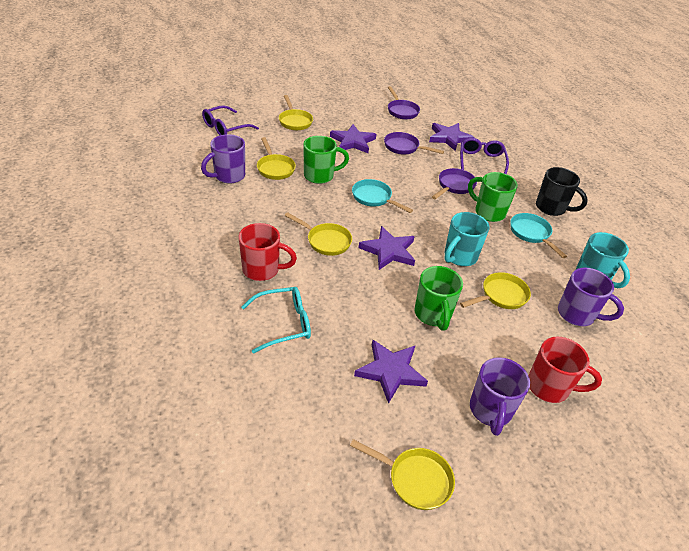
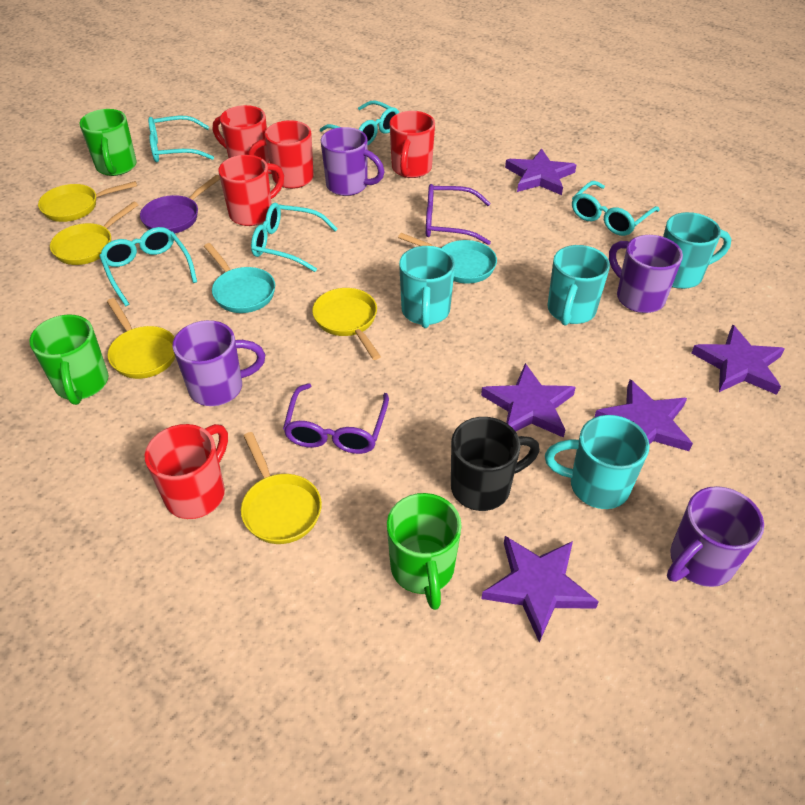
purple mug: [201,134,245,184] [470,357,530,436] [558,268,624,326] = 3 -> [172,320,265,406] [321,127,385,196] [609,235,683,313] [667,486,764,587] = 4
purple pan: [384,132,444,155] [388,86,420,119] [432,168,477,199] = 3 -> [140,175,220,233] = 1
purple star: [330,124,377,153] [354,340,428,404] [359,226,415,270] [429,123,474,151] = 4 -> [481,363,576,438] [481,536,599,643] [505,149,576,195] [594,379,693,451] [691,325,785,395] = 5
red mug: [239,223,297,281] [528,337,602,403] = 2 -> [144,424,228,519] [213,105,269,163] [218,155,284,226] [248,120,314,189] [389,111,435,178] = 5
turquoise glasses: [241,287,311,353] = 1 -> [99,227,197,306] [148,116,214,162] [251,203,338,272] [320,100,399,145] [572,181,660,236] = 5
turquoise mug: [444,212,489,266] [576,232,630,288] = 2 -> [399,246,455,328] [545,415,650,509] [548,245,610,326] [663,212,731,289] = 4

